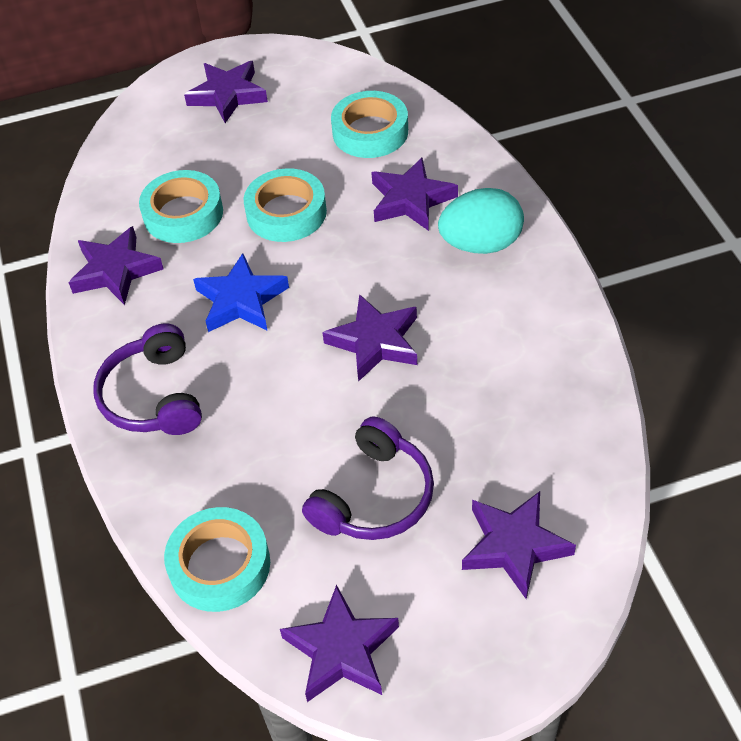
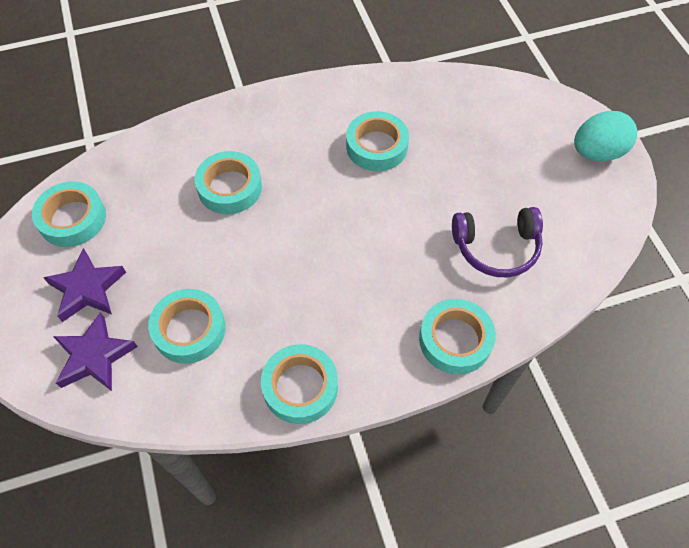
blue star: [193,253,289,332] = 1 -> none = 0
purple headphones: [94,323,202,435] [302,416,434,540] = 2 -> [452,207,543,277] = 1
purple star: [68,226,164,305] [184,61,268,123] [280,585,399,702] [322,294,417,382] [371,158,458,231] [462,491,576,599] = 6 -> [43,248,126,322] [53,312,138,391] = 2
turquoise tape: [139,170,223,243] [164,507,270,612] [244,168,327,242] [331,91,408,158] = 4 -> [32,181,106,247] [148,289,226,364] [195,151,262,214] [261,344,338,424] [346,111,409,171] [419,299,496,374] = 6

